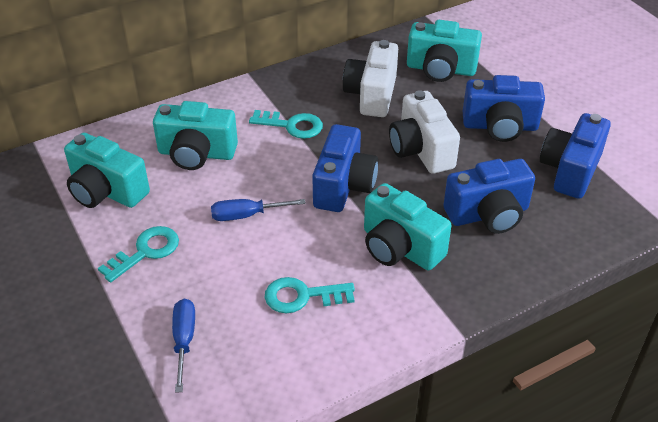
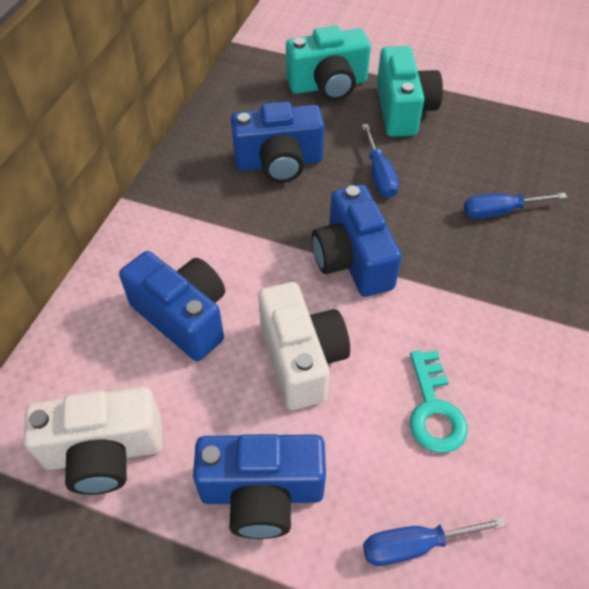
blue screwdriver: [172,299,195,393] [211,199,306,221] = 2 -> [362,124,399,198] [363,517,506,566] [464,193,568,219] = 3
turquoise camera: [64,133,150,208] [153,101,238,170] [364,183,452,270] [407,20,482,82] = 4 -> [286,26,371,101] [377,46,443,137] = 2
turquoise key: [98,226,179,283] [249,110,323,139] [265,277,355,313] = 3 -> [410,350,468,453] = 1

